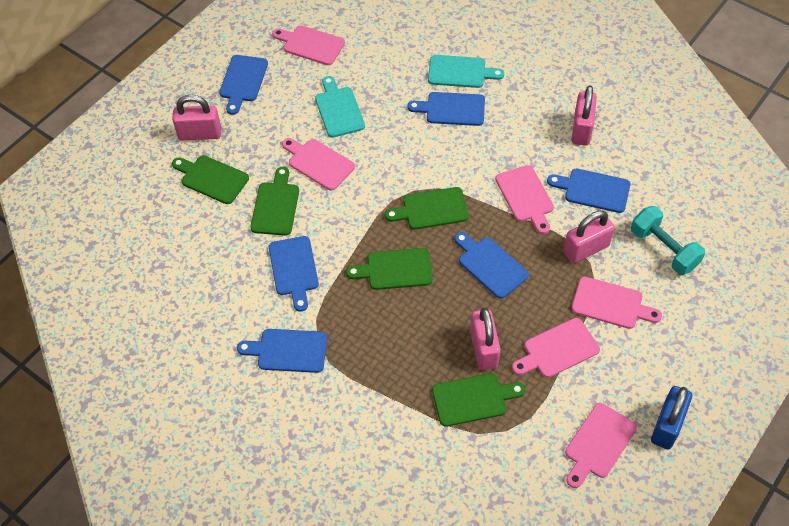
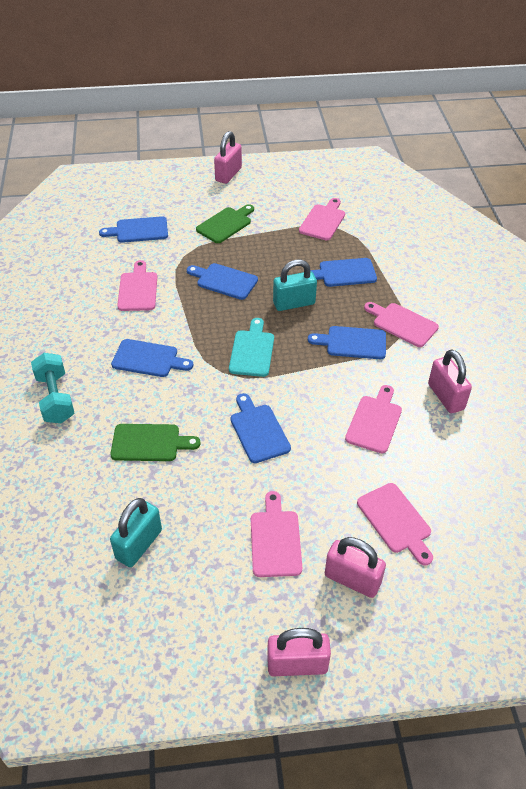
blue padlock: [651,386,692,449] = 1 -> none = 0
green cutting board: [172,155,249,204] [250,167,299,236] [346,248,433,290] [385,187,469,230] [432,373,525,427] = 5 -> [110,424,201,461] [196,204,254,243] = 2
turquoise cutting board: [315,76,365,138] [428,55,504,88] = 2 -> [229,318,274,377] = 1
turquoise padlock: none = 0 -> [110,498,162,567] [273,260,317,311] = 2

